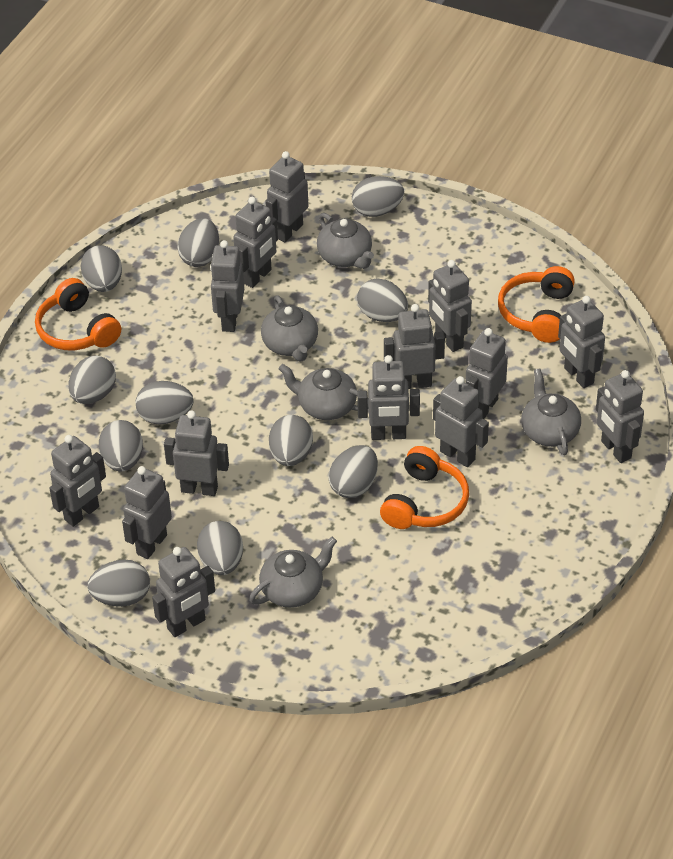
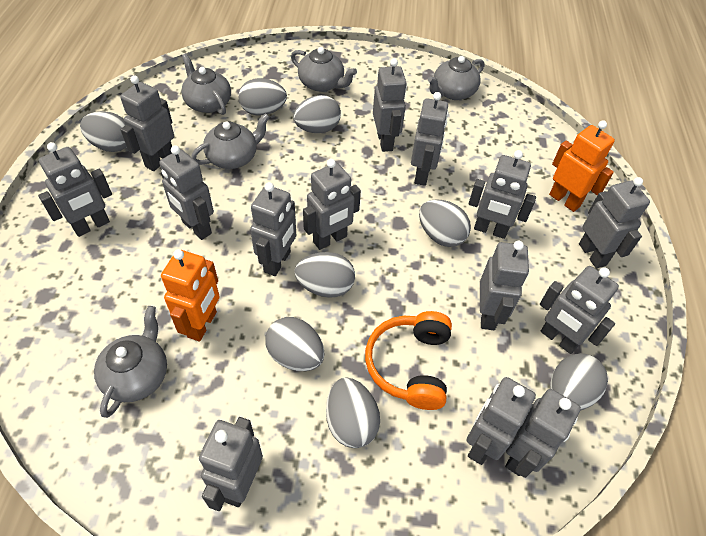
grey egg: [68,356,116,404] [80,245,122,292] [87,559,150,607] [99,420,143,472] [136,381,193,425] [178,218,219,267] [197,521,243,575] [269,415,313,466] [328,445,378,498] [352,176,404,217] [357,278,408,322] = 11 -> [80,111,127,152] [238,78,287,116] [265,317,325,371] [293,95,341,133] [295,252,355,298] [326,378,380,448] [419,199,471,247] [550,353,608,410] = 8
orange headphones: [35,278,121,350] [380,446,469,529] [498,266,575,343] = 3 -> [365,311,452,410] = 1
orange robot: none = 0 -> [161,249,220,341] [549,120,615,212] = 2

